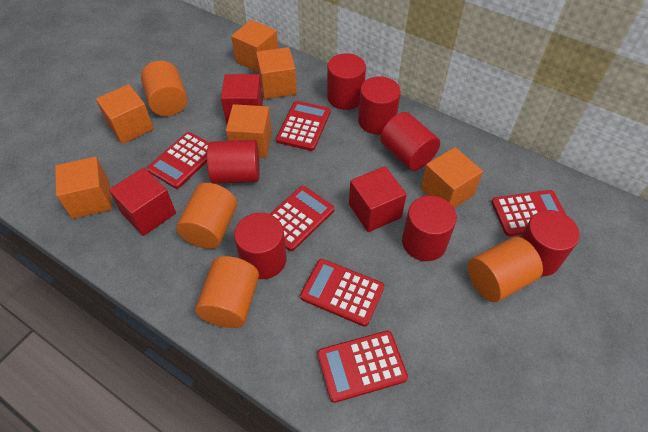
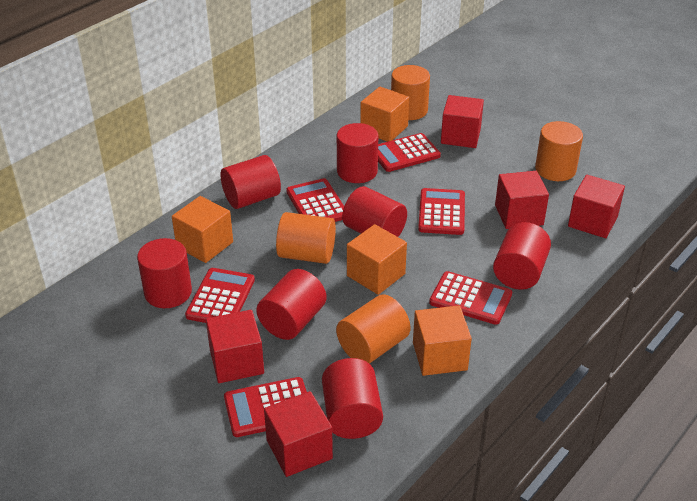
orange cube: [55,157,112,219] [96,84,154,144] [226,104,272,158] [231,20,278,73] [256,47,297,99] [420,147,483,208] = 6 -> [172,196,233,263] [347,224,407,295] [360,87,409,142] [413,306,472,376] = 4
red cube: [109,168,176,236] [221,74,263,124] [349,166,407,232] = 3 -> [206,310,264,383] [264,391,333,477] [441,95,484,148] [495,171,549,229] [568,175,625,238] = 5

